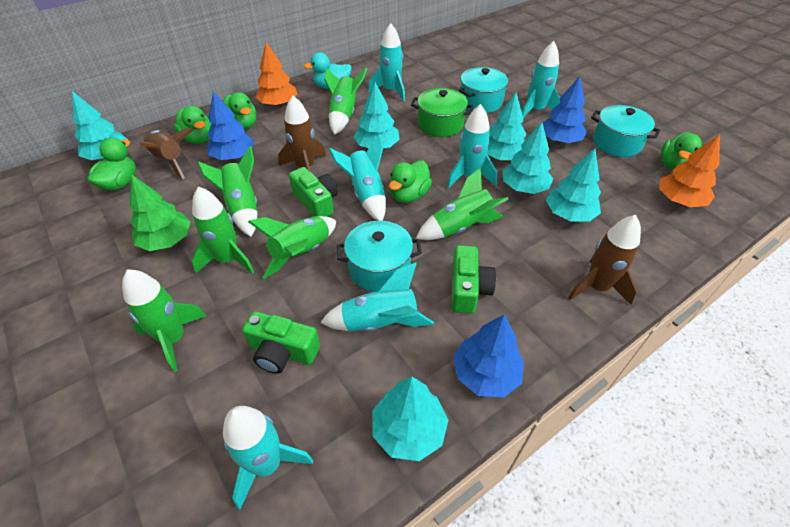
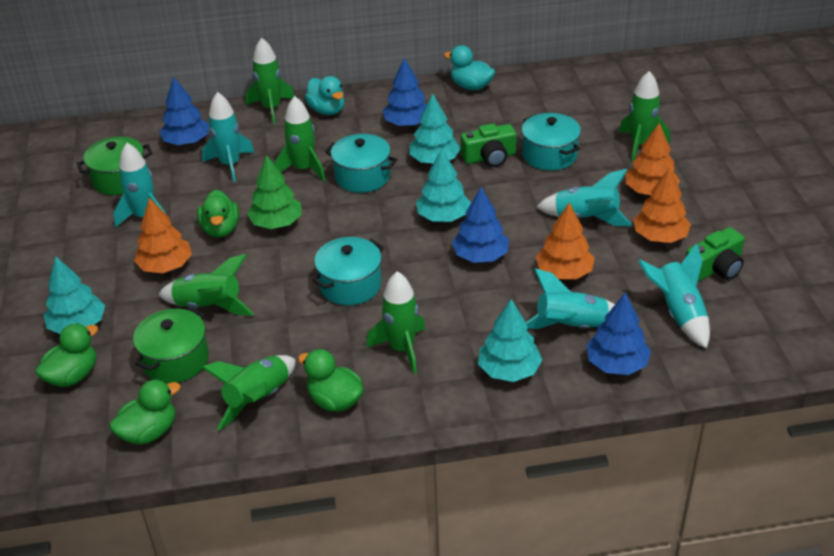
blue tree: [207,91,254,160] [453,314,524,397] [543,76,587,143] = 3 -> [159,76,209,145] [382,58,427,126] [452,187,509,263] [586,292,651,375] = 4
brown rocket: [139,128,193,179] [278,96,326,172] [568,215,641,305] = 3 -> none = 0
green camera: [242,311,320,374] [289,167,338,217] [451,245,496,314] = 3 -> [461,123,517,167] [686,227,744,281] = 2
green duck: [87,138,136,191] [173,106,211,144] [223,92,256,129] [389,160,432,203] [661,132,702,171] = 5 -> [35,323,98,387] [109,379,181,445] [197,190,239,237] [298,349,363,412] = 4
green pot: [411,88,474,137] = 1 -> [77,137,152,195] [133,308,209,383] = 2
orange tree: [256,42,297,107] [659,134,720,207] = 2 -> [134,198,192,273] [536,203,595,279] [626,123,680,195] [633,167,691,243] = 4
turquoise duck: [304,53,352,89] = 1 -> [305,76,344,115] [444,45,495,91] = 2
turquoise rocket: [223,406,313,510] [320,262,434,332] [329,135,386,221] [368,23,405,102] [447,104,497,188] [522,41,560,118] = 6 -> [113,143,166,228] [202,92,255,182] [526,268,615,329] [536,169,632,226] [638,243,710,349] = 5
turquoise tree: [72,91,128,160] [354,82,400,148] [372,377,448,461] [487,92,527,160] [503,122,553,194] [546,148,601,222] = 6 -> [44,256,105,334] [409,94,461,163] [416,149,471,222] [478,299,542,382] = 4

